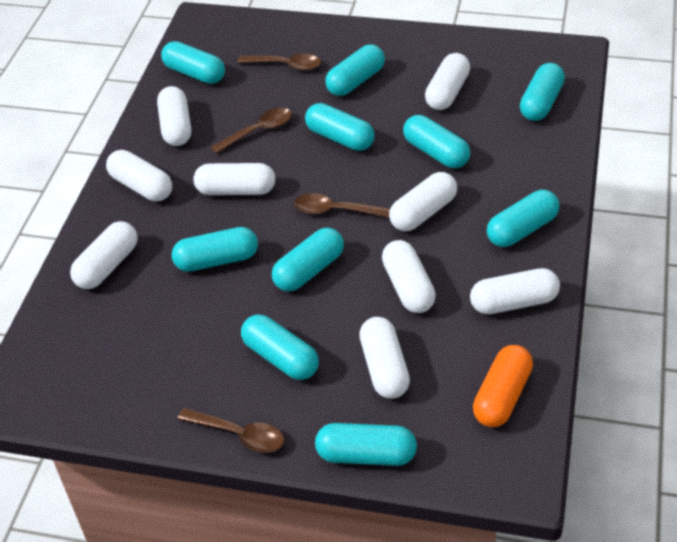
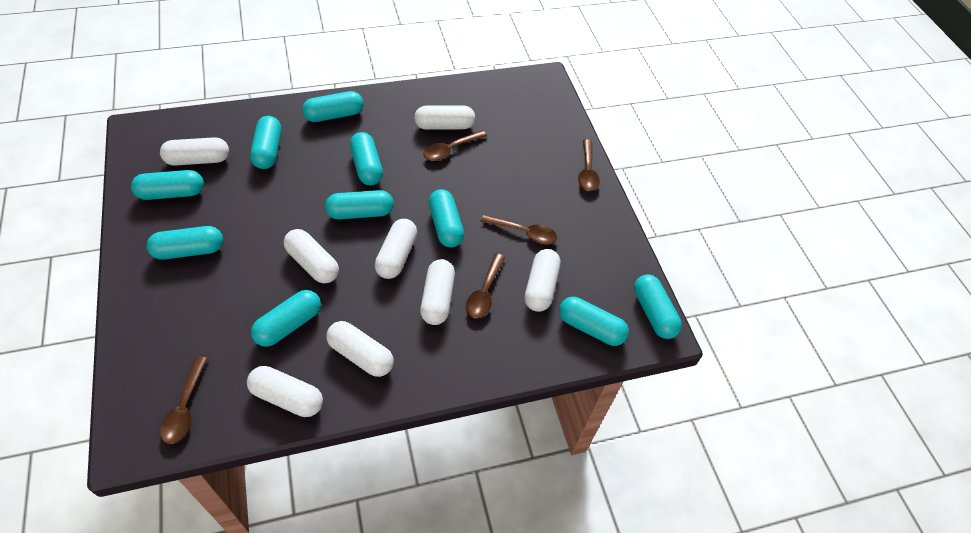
brown spoon: [178,408,284,453] [211,108,292,154] [238,54,321,71] [294,193,391,217] = 4 -> [160,356,208,444] [423,130,487,161] [466,253,505,318] [481,215,557,244] [578,139,600,191] = 5
orange capsule: [473,345,533,427] = 1 -> none = 0
white capsule: [70,221,138,289] [106,150,172,201] [157,86,191,146] [194,163,275,195] [359,317,410,399] [382,240,436,313] [389,172,457,231] [425,53,470,110] [470,268,560,314] = 9 -> [160,137,229,166] [247,366,323,417] [284,229,339,283] [326,321,394,377] [375,219,417,279] [414,105,475,130] [420,259,455,325] [525,249,560,312] = 8

